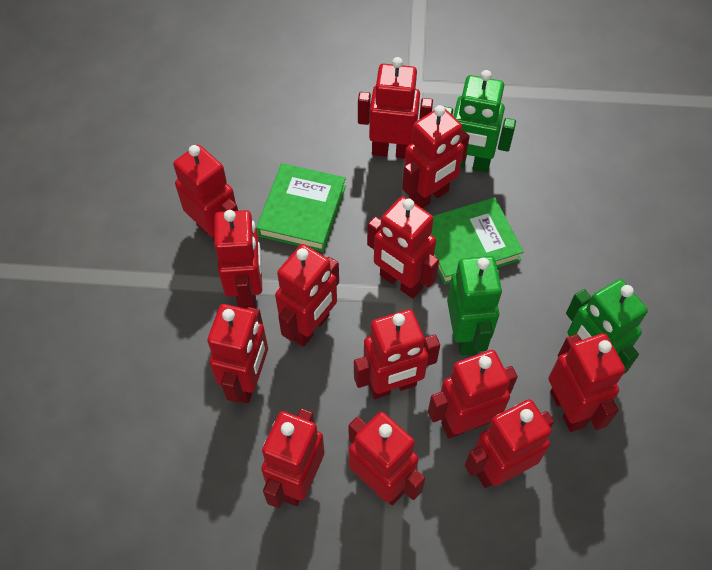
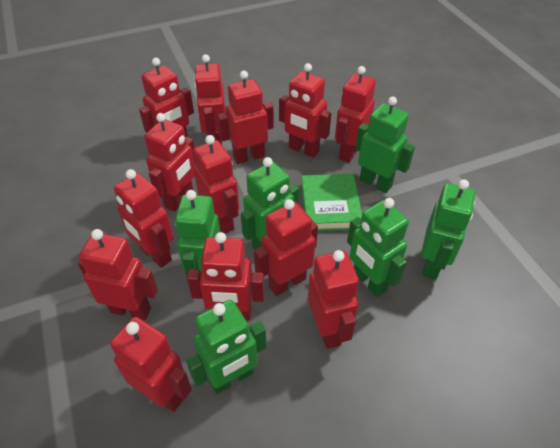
green book: [256,163,346,252] [431,197,524,285] = 2 -> [301,174,362,231] = 1
green robot: [443,70,516,173] [447,256,502,356] [566,279,648,374] = 3 -> [175,190,220,277] [186,300,266,394] [241,157,299,250] [347,198,409,297] [355,97,415,193] [421,179,475,280] = 6

